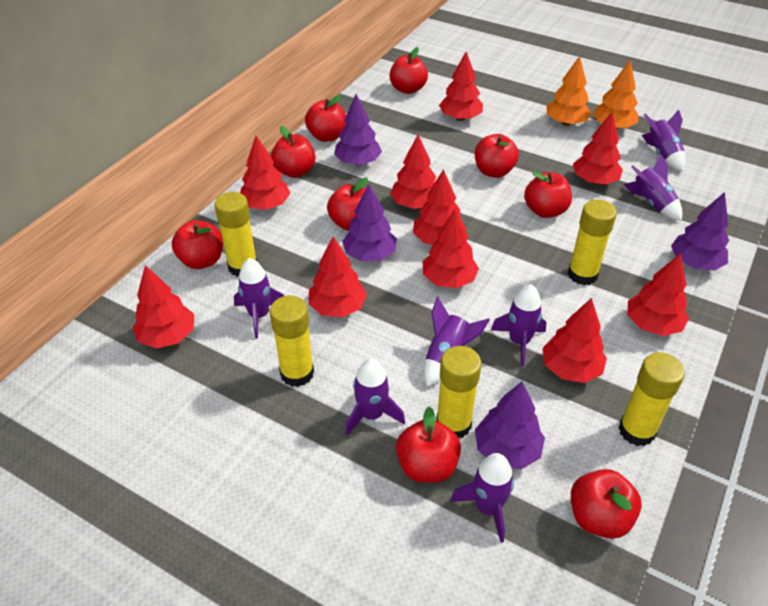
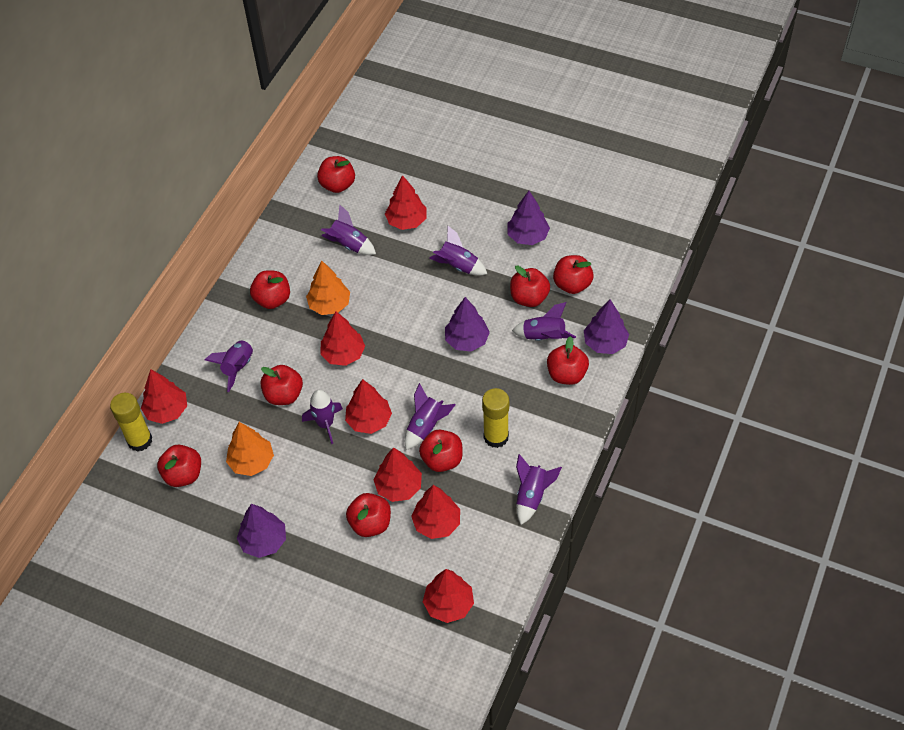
red tree: [132,265,194,348] [240,136,290,210] [309,236,367,317] [390,135,436,209] [413,169,467,245] [422,209,479,288] [439,52,483,121] [542,298,607,383] [573,112,623,184] [627,253,689,336] = 10 -> [141,369,187,424] [320,312,365,366] [345,379,392,434] [374,447,422,502] [385,175,427,230] [411,485,460,539] [423,569,474,623] = 7
yellow glue stick: [214,192,257,277] [270,296,314,387] [436,346,481,438] [568,200,617,285] [618,352,685,446] = 5 -> [110,393,152,452] [482,388,509,448] = 2

